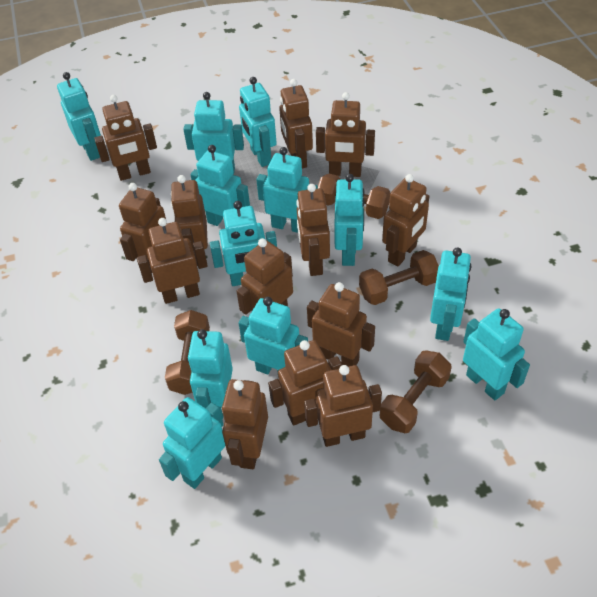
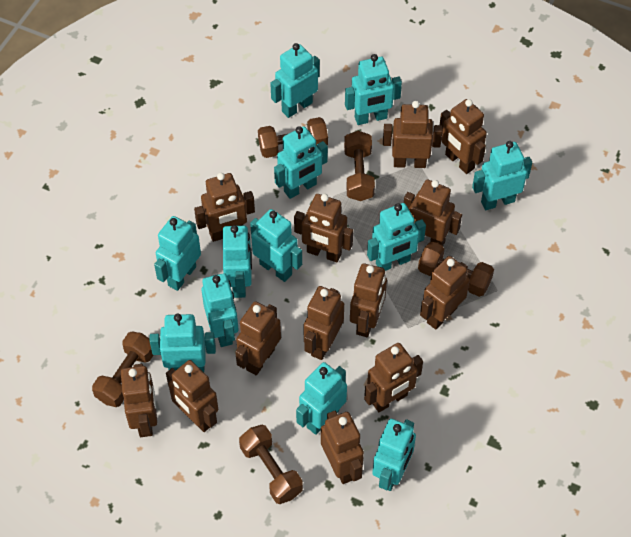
brown dumbbell: [165,310,210,395] [318,174,390,219] [359,250,439,305] [380,350,452,433] = 4 -> [92,331,154,407] [239,425,303,504] [258,117,328,158] [344,131,375,201] [418,242,494,297] = 5

